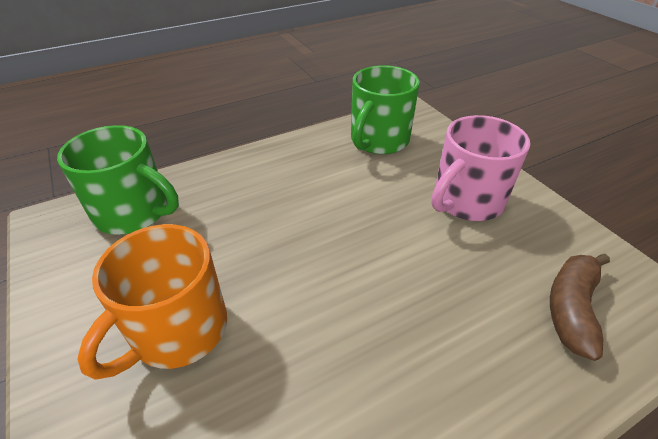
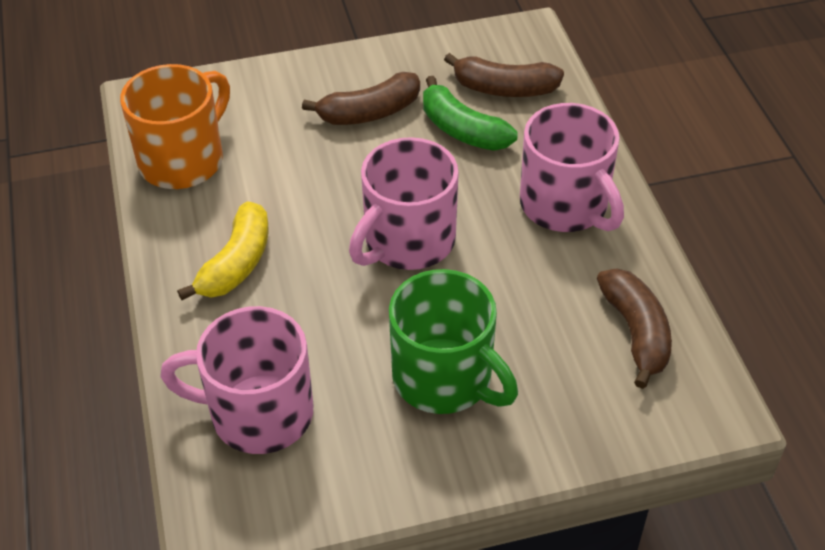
brown banana: [550,254,610,361] = 1 -> [302,72,420,125] [444,53,564,97] [597,269,672,389] = 3
green banana: none = 0 -> [423,76,517,151] = 1
green mug: [57,125,179,235] [351,65,420,154] = 2 -> [389,269,518,414] = 1
pink mug: [432,115,530,221] = 1 -> [160,306,313,454] [349,137,459,270] [520,103,624,232] = 3
yellow banana: none = 0 -> [177,201,268,300] = 1

